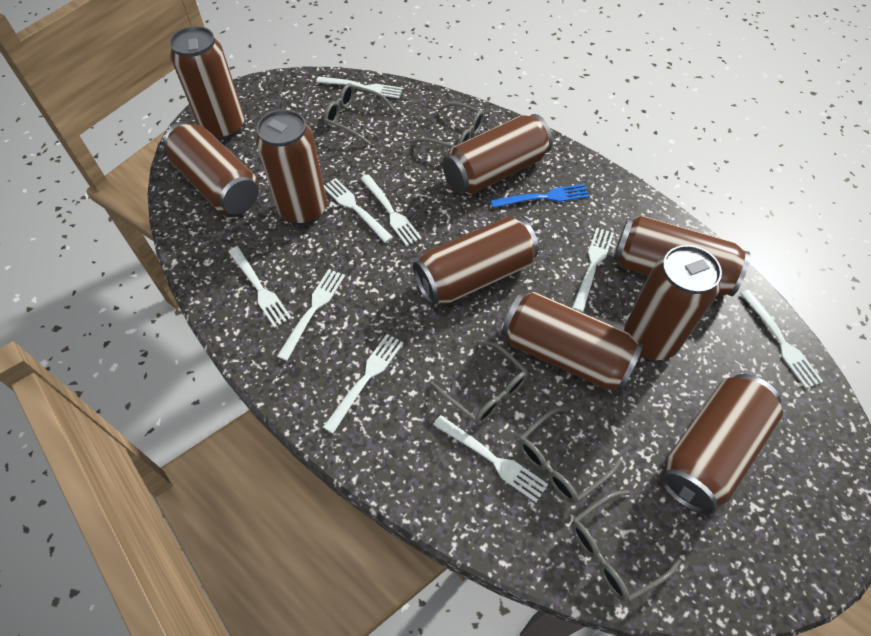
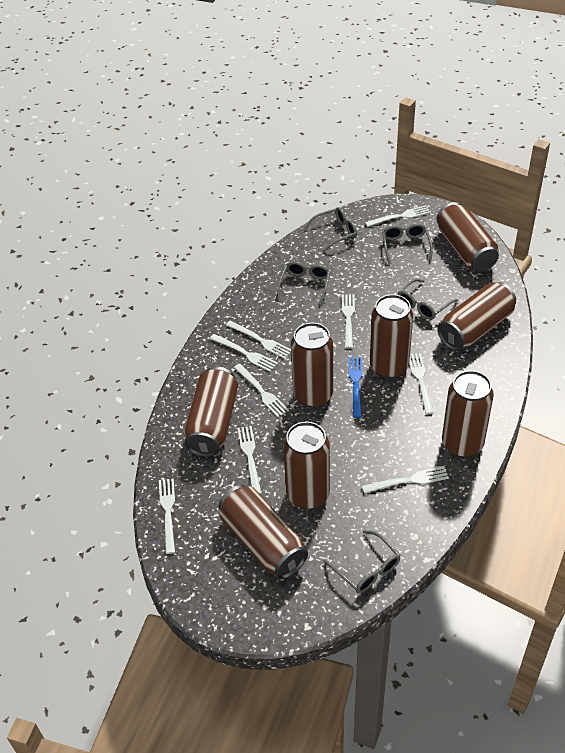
brown can: [163,121,259,215] [169,26,244,140] [256,110,327,225] [413,216,539,306] [443,114,553,195] [502,292,643,391] [613,215,750,296] [624,245,722,360] [660,374,783,515] = 9 -> [184,367,238,457] [218,485,308,579] [283,422,330,509] [291,323,333,408] [370,294,413,379] [436,202,499,272] [437,282,516,351] [442,370,494,458] = 8

